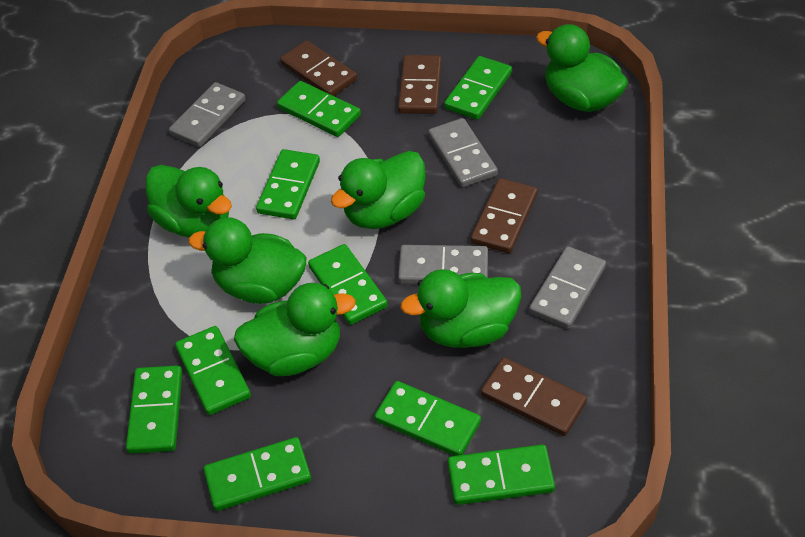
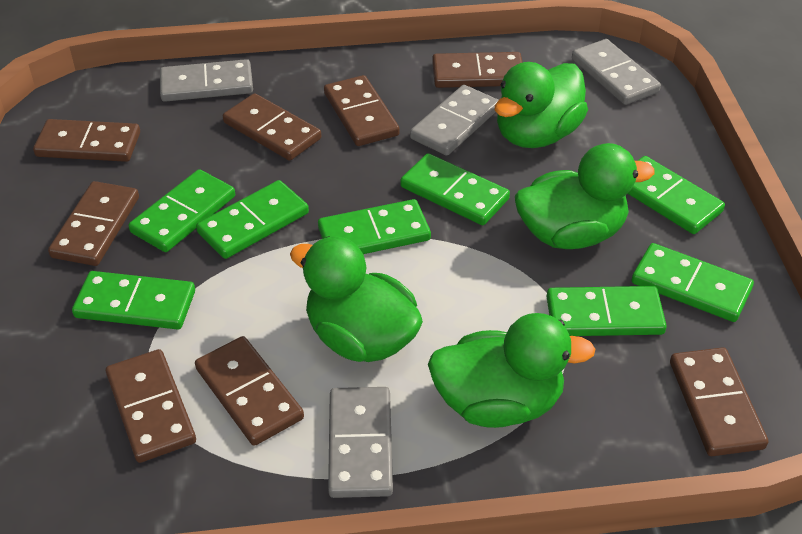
brown domino: [280,40,357,96] [398,55,442,114] [471,178,538,253] [481,358,587,436] = 4 -> [33,119,140,162] [48,181,139,266] [106,349,196,463] [195,336,304,446] [223,93,321,161] [324,75,400,146] [432,52,523,88] [670,347,768,456] = 8
green domino: [126,365,183,454] [175,326,251,415] [203,437,311,511] [256,149,320,219] [277,81,361,137] [308,244,388,325] [374,381,481,456] [444,56,512,120] [448,444,555,505] = 9 -> [72,271,195,330] [129,169,235,252] [196,180,309,259] [318,199,431,254] [400,153,510,225] [547,286,667,336] [627,156,725,234] [632,243,754,322] = 8
green duck: [146,165,232,238] [188,217,306,304] [234,283,356,376] [331,151,426,229] [400,269,521,348] [536,24,628,112] = 6 -> [290,236,423,362] [428,313,596,428] [495,62,588,148] [515,143,655,249] = 4

